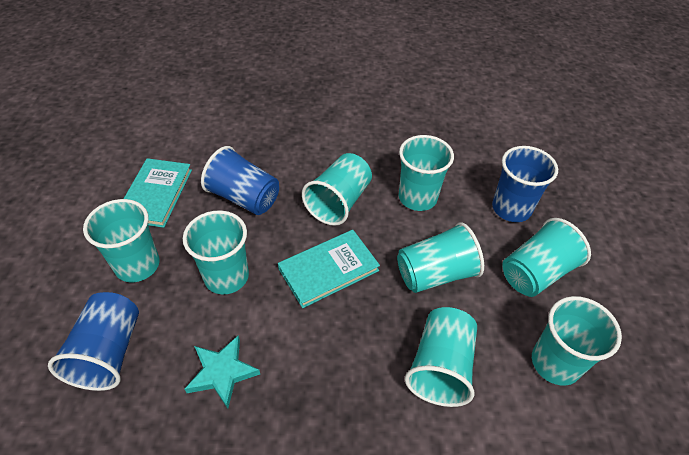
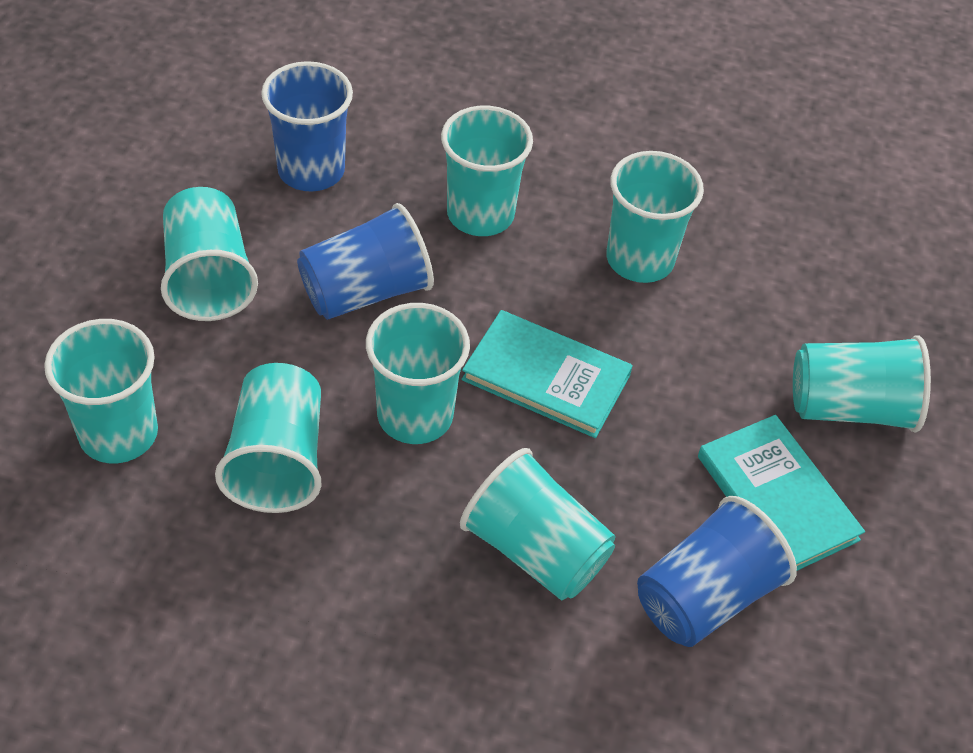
turquoise star: [185,335,260,409] = 1 -> none = 0

